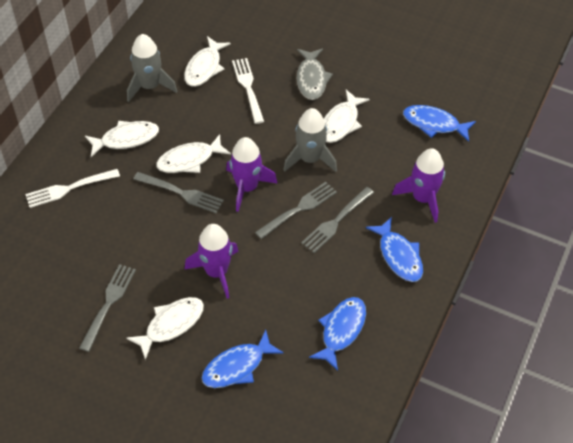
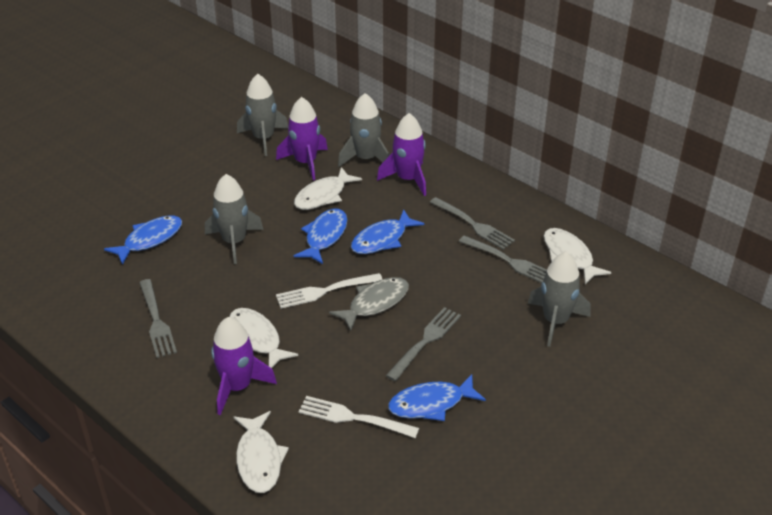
grey rocket: [127,34,177,102] [283,108,337,172] = 2 -> [205,174,263,264] [237,74,288,156] [338,93,390,167] [528,252,591,347] = 4
white fish: [85,121,159,157] [126,297,204,360] [156,134,231,173] [184,36,231,87] [324,90,370,143] = 5 -> [229,308,298,368] [234,411,289,493] [294,167,362,210] [544,228,611,284] = 4

